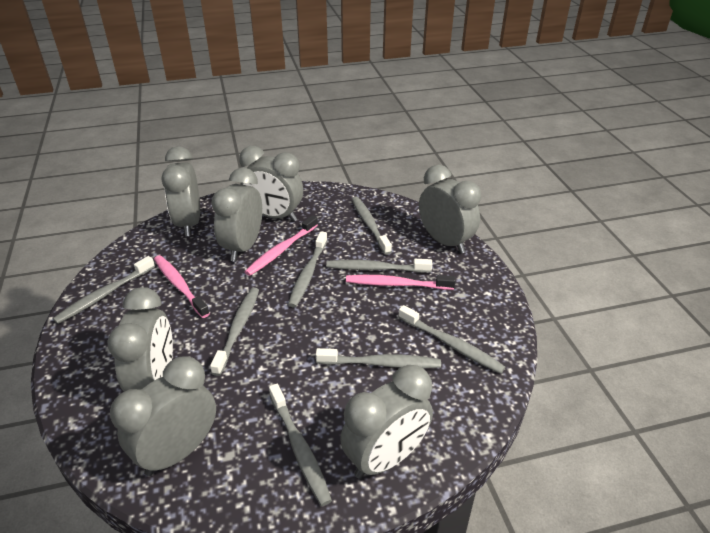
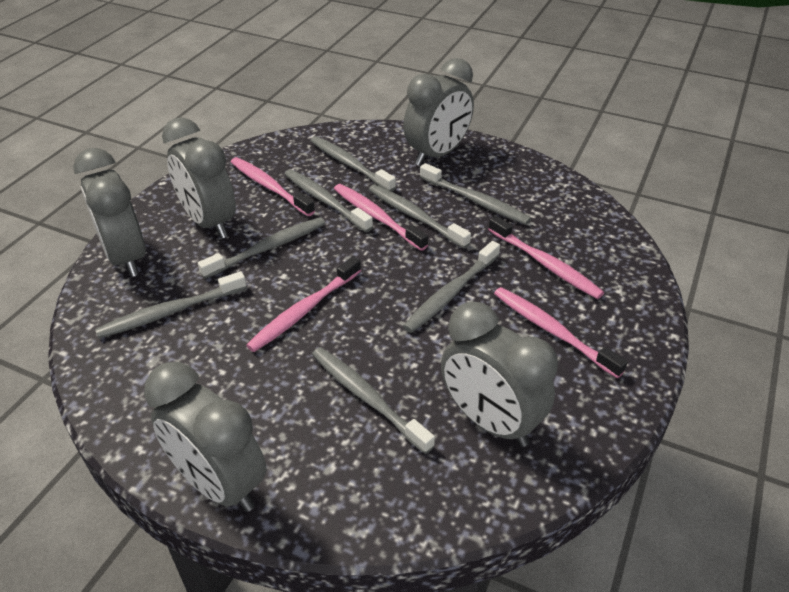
grey clock: [107,287,173,392] [110,356,216,476] [162,146,200,237] [211,168,262,262] [239,146,303,222] [340,365,433,479] [419,165,481,254] = 7 -> [73,148,146,277] [144,362,267,512] [162,117,236,239] [403,58,474,166] [441,302,558,447] = 5
pink toothbrush: [154,255,210,318] [245,215,318,276] [346,275,456,290] = 3 -> [231,157,315,216] [246,256,361,352] [334,184,428,251] [488,216,604,299] [494,287,628,378] = 5

